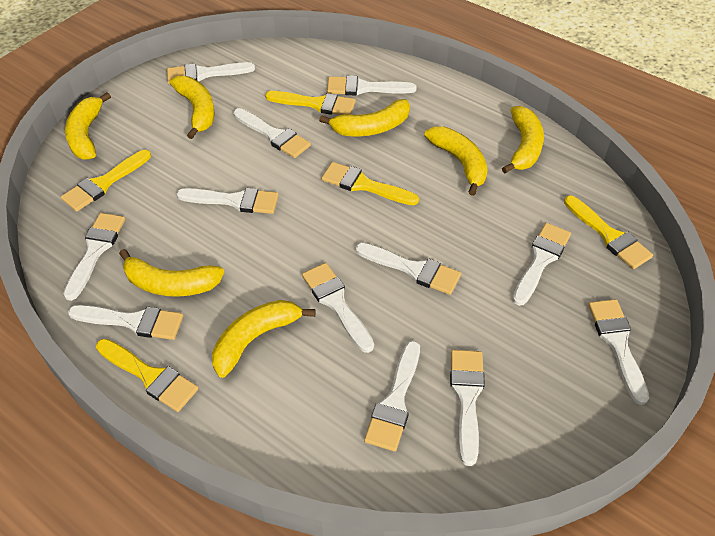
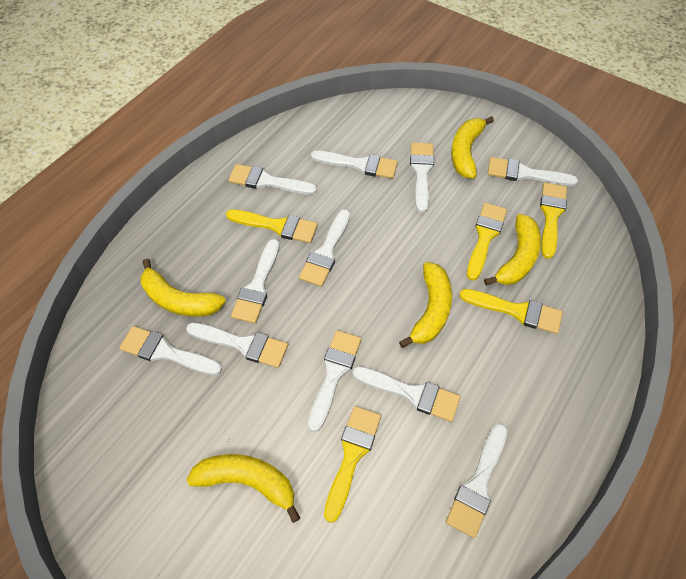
white brush: [63,213,125,301] [68,305,183,340] [167,62,255,85] [177,188,279,214] [233,108,311,158] [302,263,374,353] [327,76,416,96] [355,242,461,295] [364,341,420,451] [450,350,485,466] [513,223,571,306] [588,299,649,405] = 12 -> [119,326,222,375] [186,322,288,368] [228,164,317,195] [231,239,280,324] [299,209,350,287] [308,330,361,432] [311,151,398,179] [352,366,461,422] [410,143,434,213] [446,423,508,538] [488,157,578,186] = 11
yellow banana: [65,92,111,160] [119,249,224,297] [170,76,215,139] [212,300,315,378] [319,99,410,136] [424,126,488,196] [502,106,544,173] = 7 -> [141,259,226,317] [187,454,300,523] [399,262,452,348] [451,116,494,179] [484,214,541,285] = 5

